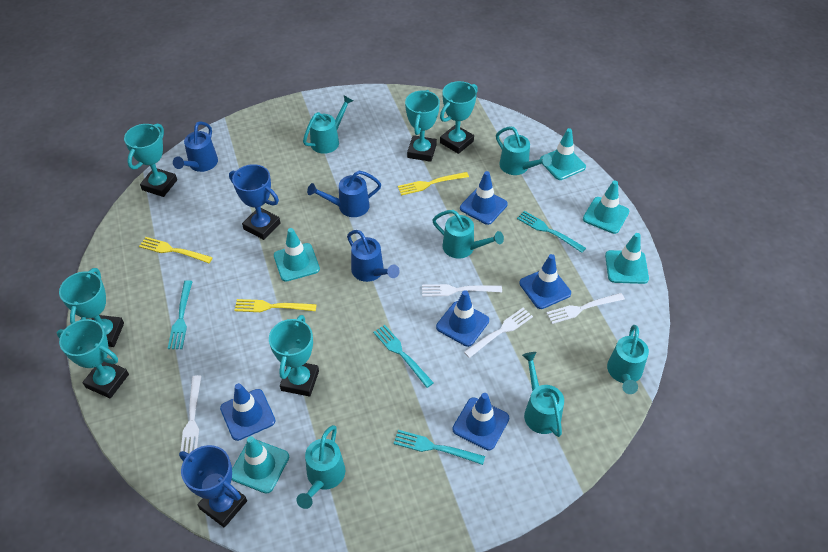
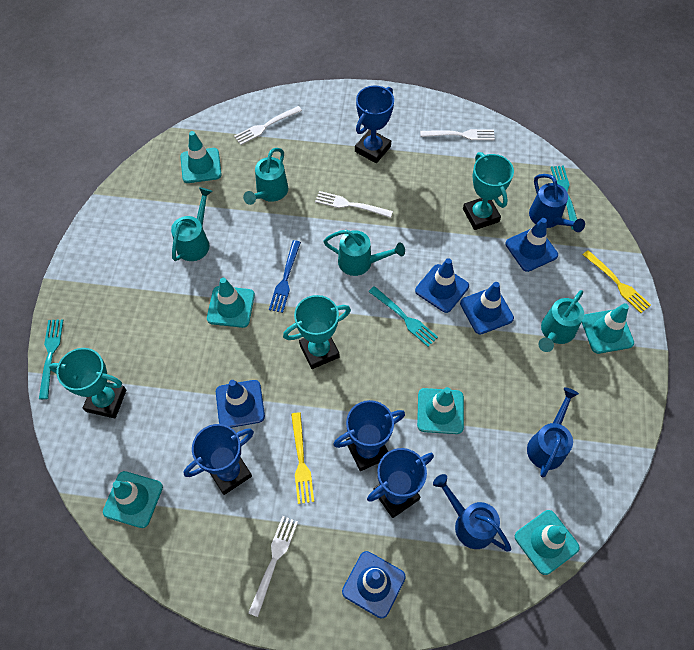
blue fork: none = 0 -> [269,240,301,313] = 1
blue trophy: [179,445,247,528] [229,164,280,240] = 2 -> [184,424,254,495] [333,400,405,471] [355,86,394,163] [367,448,434,518] = 4
turquoise fork: [168,280,193,349] [373,325,434,388] [394,430,485,465] [517,211,586,253] = 4 -> [39,319,63,399] [369,286,438,347] [551,165,577,230] = 3
turquoise traffic cone: [232,436,289,494] [274,228,320,282] [540,128,586,180] [583,180,629,234] [605,233,649,284] = 5 -> [103,471,163,528] [180,131,222,183] [207,278,255,328] [417,387,464,434] [515,510,580,575] [582,303,634,354] = 6
turquoise trophy: [57,319,129,398] [59,268,124,347] [124,123,177,197] [269,315,319,397] [405,90,440,162] [440,81,478,154] = 6 -> [49,348,126,418] [283,295,351,369] [463,152,514,230] = 3
turquoise watering can: [297,425,345,509] [303,95,353,154] [432,210,504,259] [496,127,552,175] [522,352,564,437] [607,325,649,394] = 6 -> [171,187,212,261] [243,148,288,205] [323,230,405,276] [538,290,584,352] = 4
yellow fork: [139,237,213,263] [234,299,317,312] [398,172,469,195] = 3 -> [291,412,314,504] [583,250,651,313] = 2

